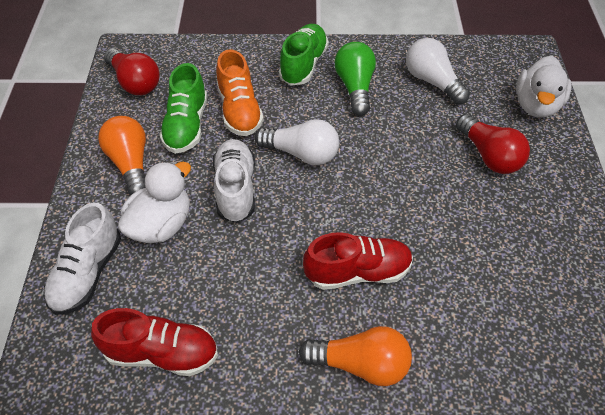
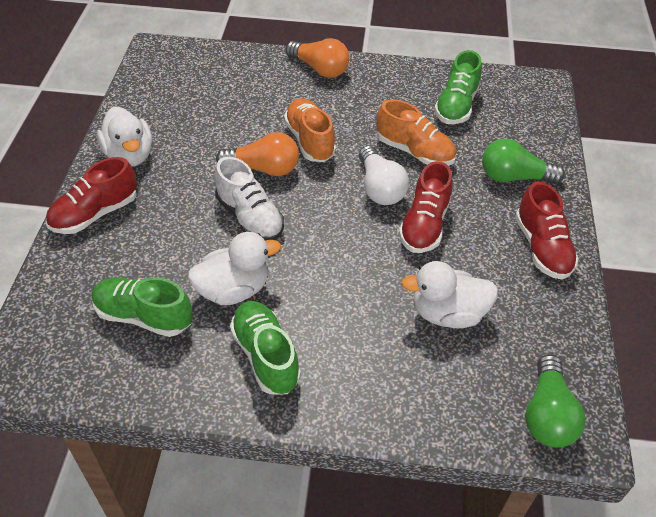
green light bulb: [335,42,376,116] = 1 -> [482,139,565,184] [525,355,586,448] = 2
green shoe: [159,63,207,154] [279,24,329,86] = 2 -> [92,277,193,337] [230,301,301,394] [434,50,482,124] = 3
orange shoe: [216,50,264,136] = 1 -> [284,98,336,162] [376,99,456,166] = 2
red light bulb: [104,48,160,95] [456,114,530,174] = 2 -> none = 0
red shoe: [91,308,218,376] [303,232,413,290] = 2 -> [46,157,137,234] [399,161,453,253] [515,182,579,279] = 3
white duck: [118,162,191,243] [516,56,572,118] = 2 -> [97,107,152,167] [188,232,281,305] [401,261,498,328] = 3
white light bulb: [255,119,339,165] [406,38,470,105] = 2 -> [359,146,409,205] = 1
white shoe: [44,203,121,315] [213,139,255,223] = 2 -> [215,157,284,240] = 1

